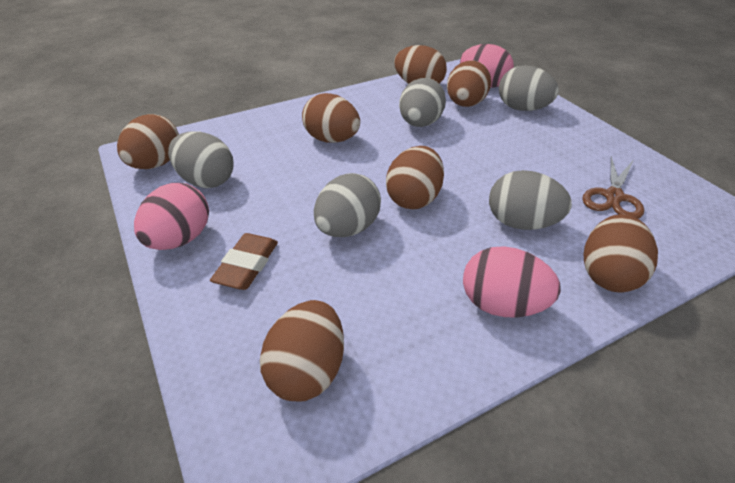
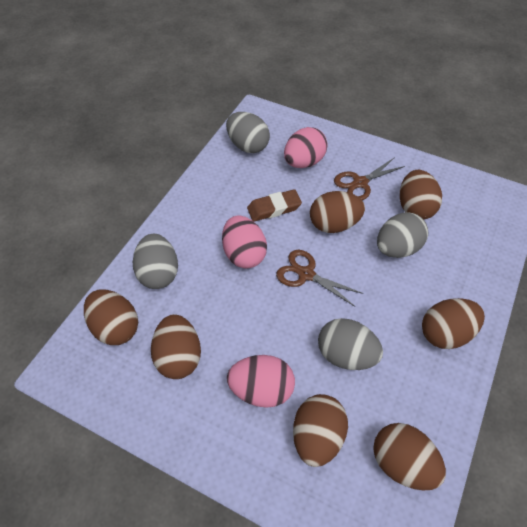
brown scissors: [582,156,644,219] = 1 -> [276,250,364,307] [334,157,405,201] = 2
grey egg: [168,131,234,188] [314,173,381,237] [399,78,446,127] [489,170,572,230] [499,65,559,111] = 5 -> [133,234,178,289] [226,112,270,153] [318,318,383,370] [377,212,428,258] = 4

